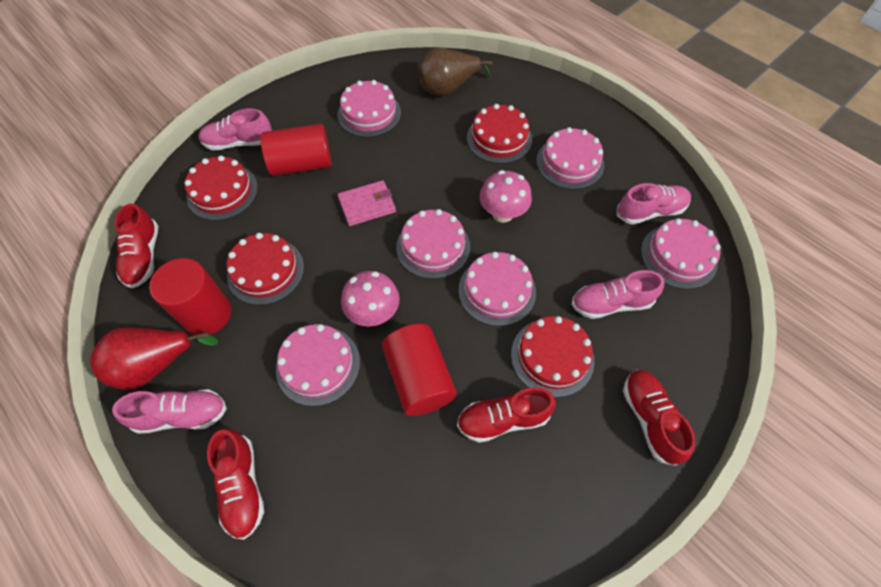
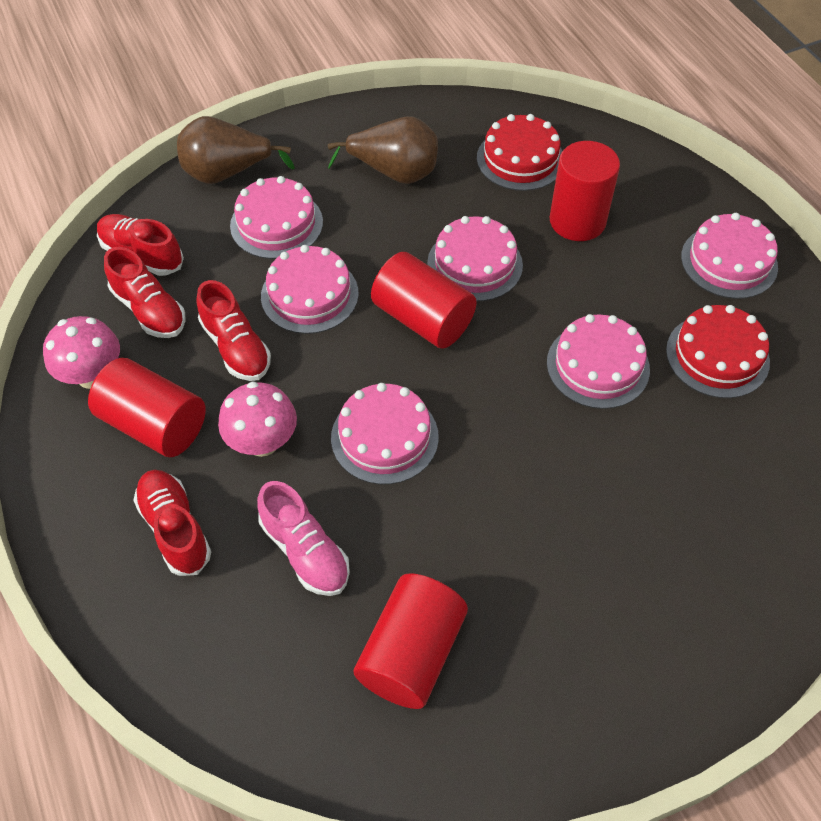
brown pear: [418,47,493,96] = 1 -> [177,116,295,184] [328,116,438,184] = 2
pink shoe: [112,389,227,434] [198,109,272,151] [571,270,665,319] [617,183,691,224] = 4 -> [257,481,350,596] = 1
pink wallet: [338,180,396,226] = 1 -> none = 0
red cake: [185,156,258,221] [226,233,304,305] [467,104,532,164] [511,316,594,397] = 4 -> [477,114,562,191] [666,305,770,398] = 2
red cylinder: [149,258,232,335] [260,124,332,176] [382,324,457,416] = 3 -> [88,358,206,457] [354,573,468,709] [371,252,477,349] [550,141,620,241] = 4
red pear: [90,328,219,390] = 1 -> none = 0

